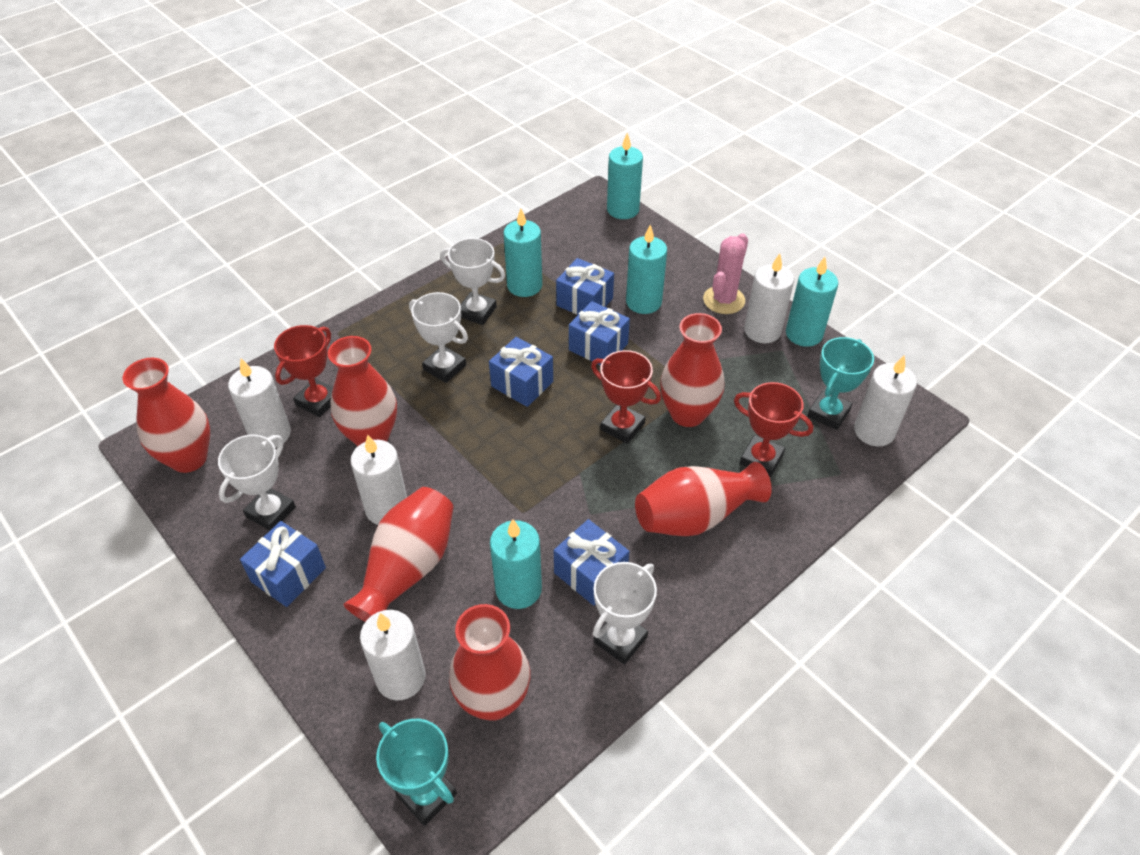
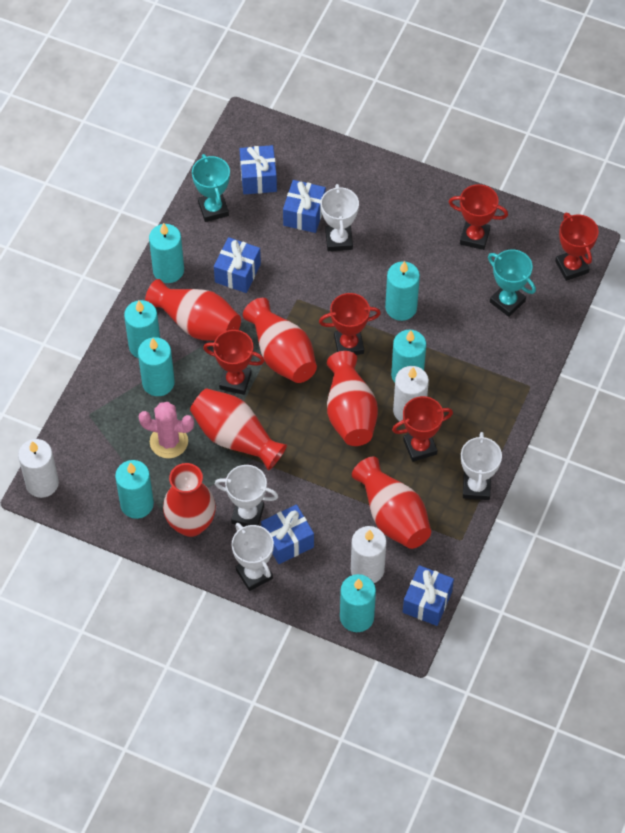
red trophy: [274,325,333,417] [591,350,661,444] [734,382,813,477] = 3 -> [203,330,265,395] [319,293,381,355] [392,396,453,462] [449,184,508,250] [555,213,599,281] = 5
turquoise candle: [490,519,542,609] [504,209,542,297] [607,133,643,219] [626,225,667,314] [786,257,838,347] = 5 -> [115,460,154,519] [124,300,160,358] [138,337,175,396] [149,223,184,283] [340,574,376,632] [385,261,420,321] [391,330,426,383] = 7
white candle: [228,358,291,448] [350,435,407,525] [360,610,426,700] [744,253,794,343] [854,355,917,446] = 5 -> [18,439,59,498] [351,526,387,583] [393,366,429,422] = 3

